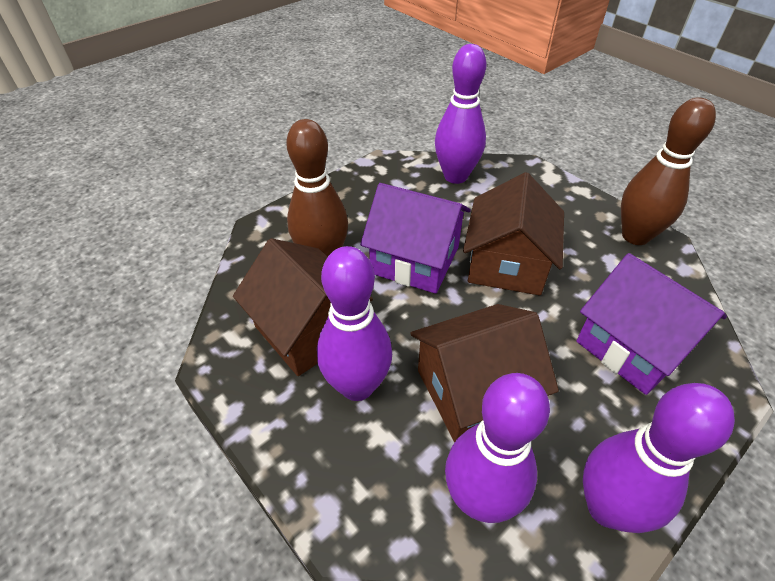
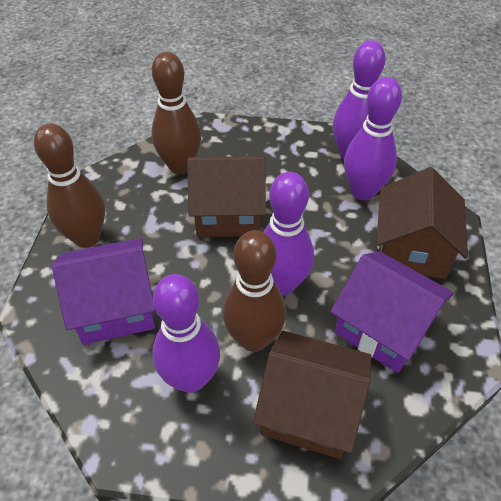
brown bowling pin: [286,119,348,257] [621,97,716,245] = 2 -> [34,124,105,248] [151,52,201,174] [223,230,286,352] = 3

